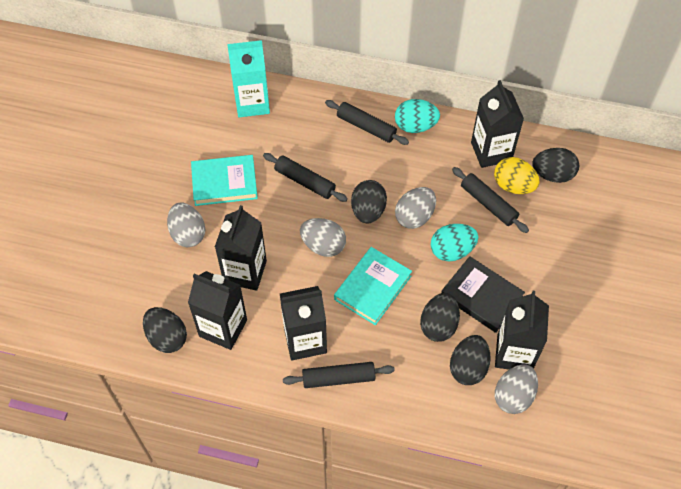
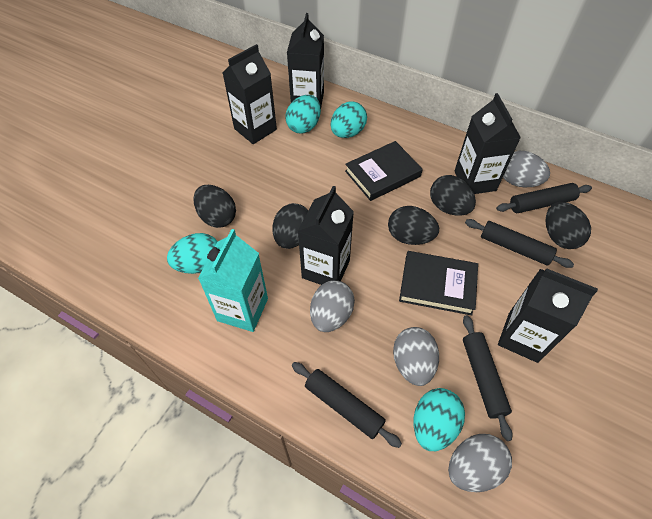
black book: [441,256,525,333] = 1 -> [345,141,423,201] [399,251,478,315] = 2
turquoise book: [191,155,258,206] [334,247,412,325] = 2 -> none = 0
turquoise egg: [395,99,440,133] [431,224,478,261] = 2 -> [167,233,218,274] [285,95,321,134] [331,102,367,138] [413,388,465,451] = 4
yellow egg: [494,157,540,194] = 1 -> none = 0

